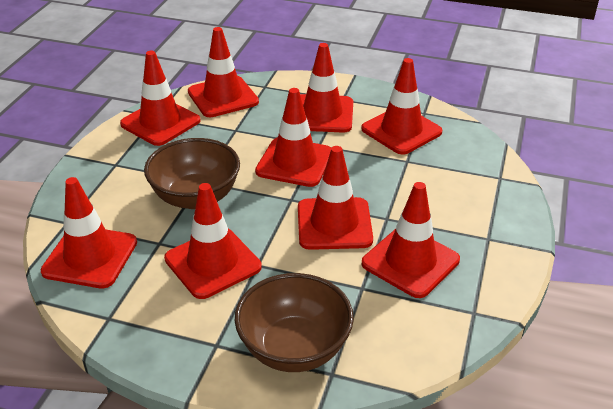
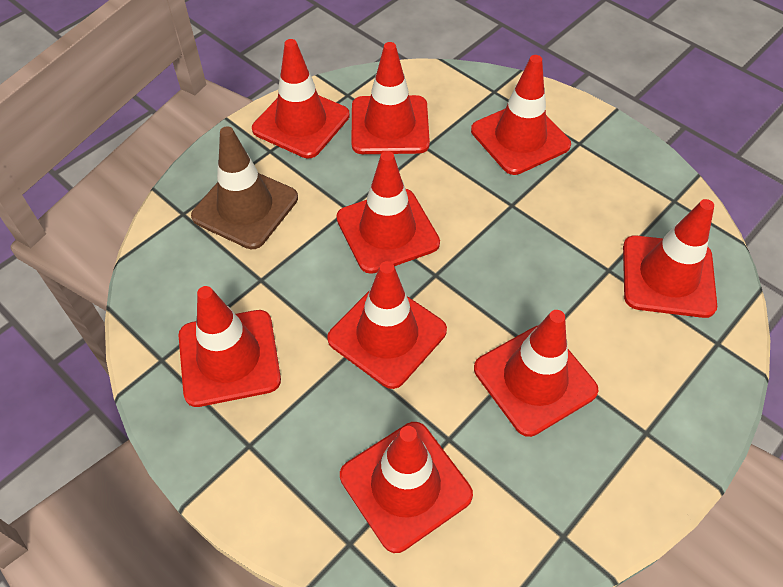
brown bowl: [144,138,240,209] [235,273,354,372] = 2 -> none = 0
brown traffic cone: none = 0 -> [191,126,298,249] = 1

